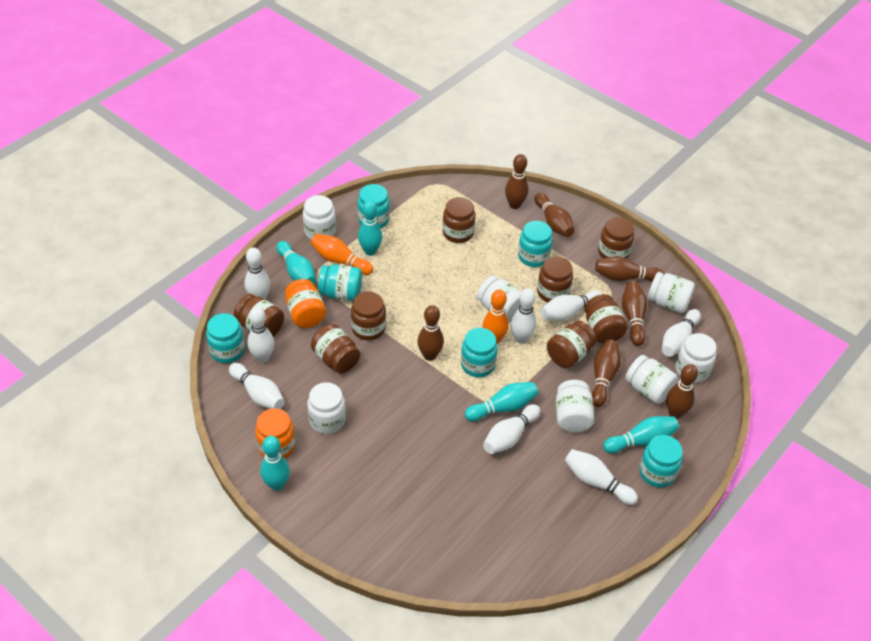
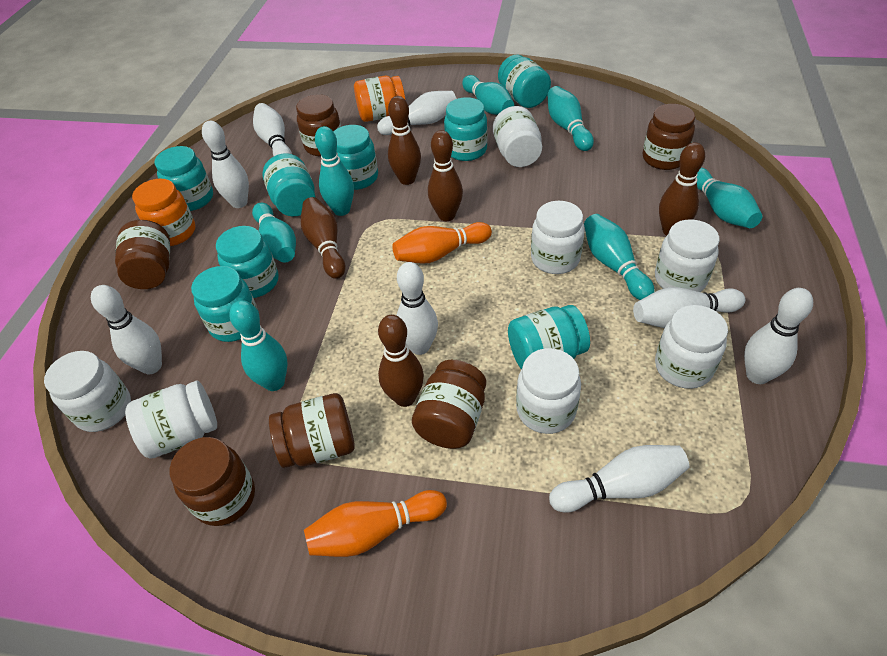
brown bowling pin: [417,305,444,361] [505,154,528,209] [535,193,575,237] [592,340,621,407] [595,256,664,282] [622,281,647,346] [666,364,698,419] = 7 -> [301,197,346,279] [378,315,424,407] [388,96,421,185] [428,130,463,221] [659,142,705,236] = 5
brown jar: [234,294,284,337] [311,324,360,374] [351,292,386,340] [442,197,475,243] [537,256,573,302] [547,321,596,368] [585,294,628,343] [598,217,634,259] = 8 -> [115,220,170,289] [170,437,255,526] [269,393,355,468] [296,95,341,156] [412,360,486,449] [643,104,695,170] = 6
turquoise bowling pin: [260,436,290,491] [276,241,316,284] [358,200,382,256] [465,382,538,421] [603,416,679,453] = 5 -> [229,300,288,391] [252,203,296,263] [315,126,354,216] [462,75,514,115] [547,86,594,151] [584,214,655,300] [697,168,762,228] = 7
turquoise jar: [206,313,245,363] [318,265,362,301] [357,184,390,228] [461,328,498,377] [518,221,553,267] [639,435,683,487] = 6 -> [155,146,213,211] [191,266,259,342] [216,226,279,298] [262,153,315,217] [333,125,378,190] [444,97,487,161] [498,55,551,108] [508,305,590,369] = 8

